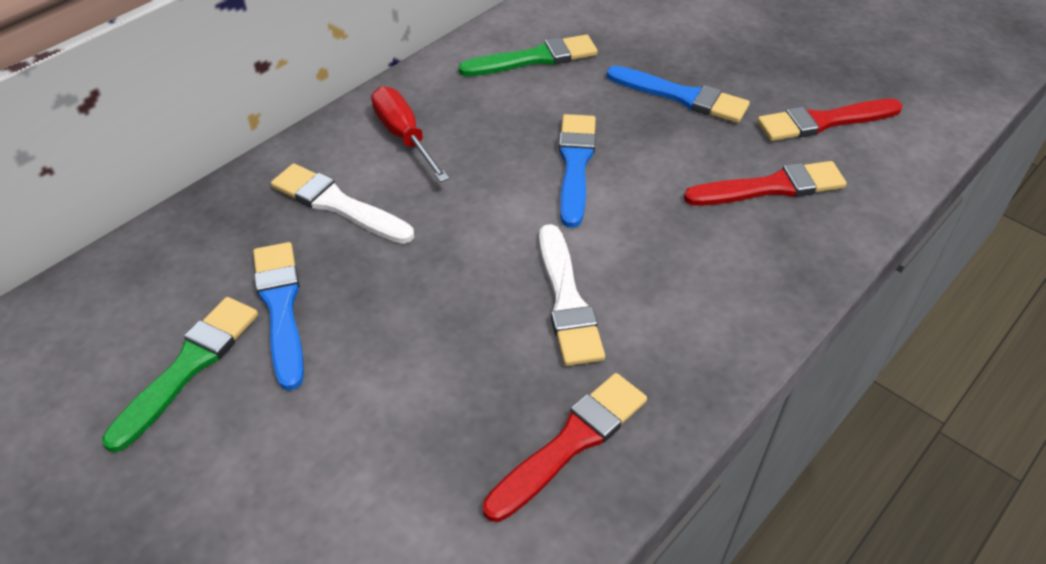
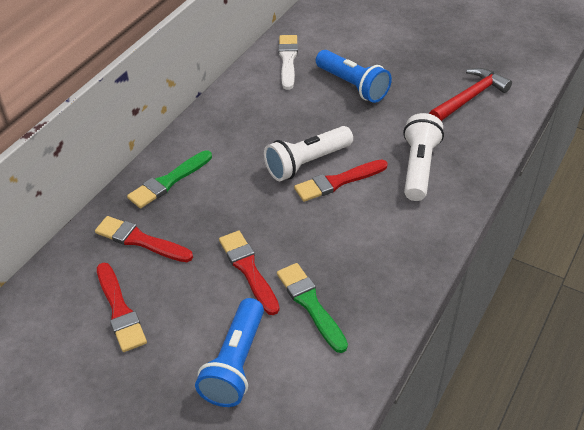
blue brush: [253,242,304,391] [559,114,596,228] [607,66,750,123] = 3 -> none = 0
blue flashlight: none = 0 -> [195,298,264,407] [316,50,392,103] = 2
red brush: [483,373,647,522] [684,161,847,206] [757,99,903,141] = 3 -> [95,216,193,262] [97,263,147,352] [219,231,280,315] [294,159,388,202] = 4
red hammer: none = 0 -> [429,68,512,121] = 1
red screwdriver: [371,86,449,182] = 1 -> none = 0
white brush: [271,163,414,244] [539,224,605,366] = 2 -> [278,35,298,90] = 1
white flashlight: none = 0 -> [264,126,353,181] [403,113,444,201] = 2

